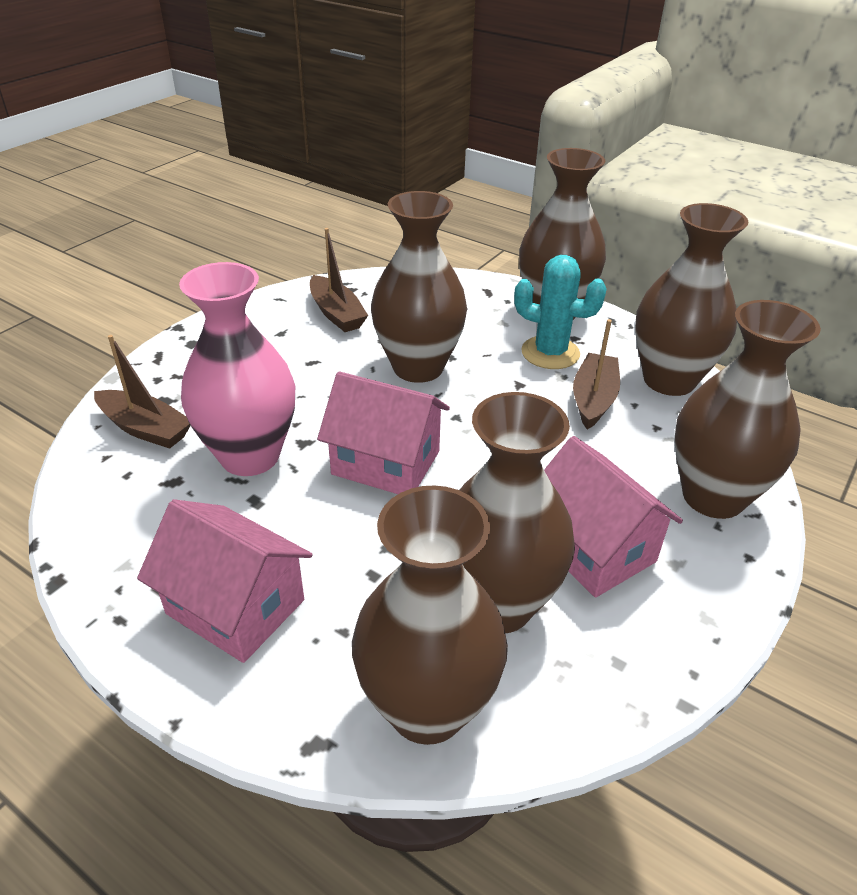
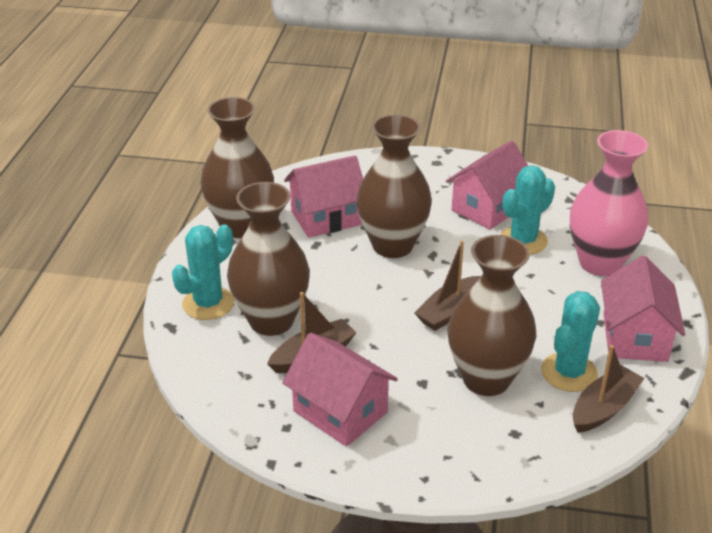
brown vase: [352,485,508,745] [371,191,467,383] [459,392,575,633] [519,148,606,320] [635,203,748,396] [675,300,821,519] = 6 -> [200,97,274,238] [227,182,310,336] [356,114,432,258] [448,235,536,396] = 4
pink house: [137,499,312,663] [317,371,450,494] [544,436,683,597] = 3 -> [282,333,398,447] [284,156,363,238] [446,141,528,230] [601,255,685,362] = 4
turquoise cactus: [514,255,607,369] = 1 -> [172,224,234,320] [500,165,555,255] [541,291,600,392] = 3

